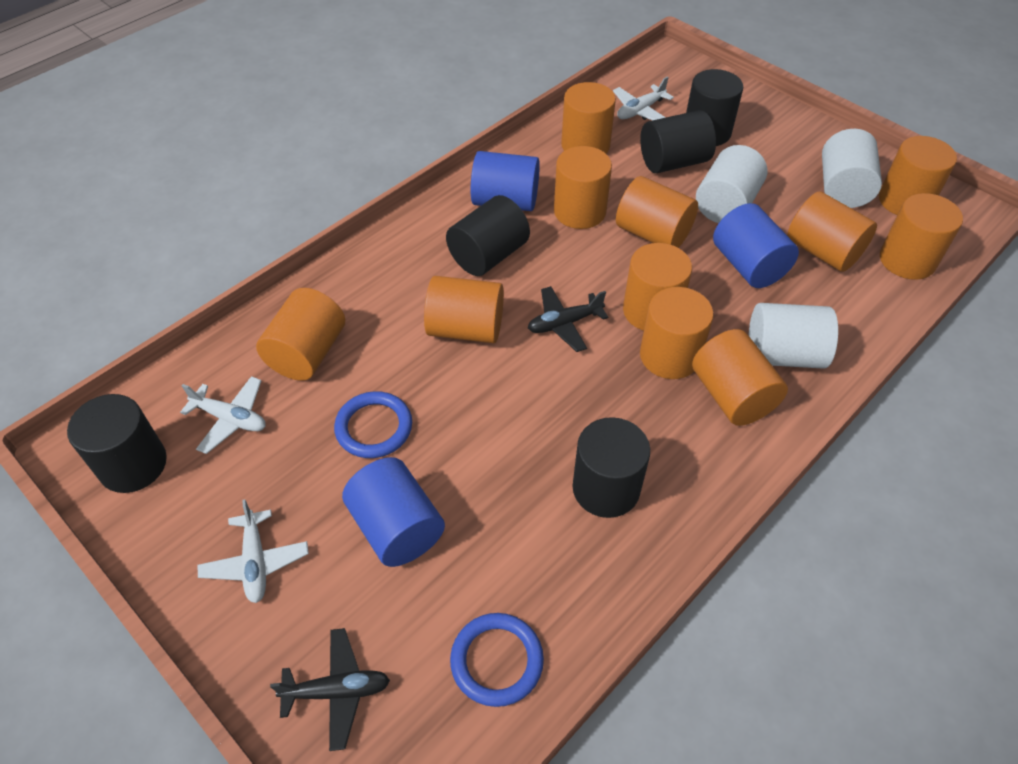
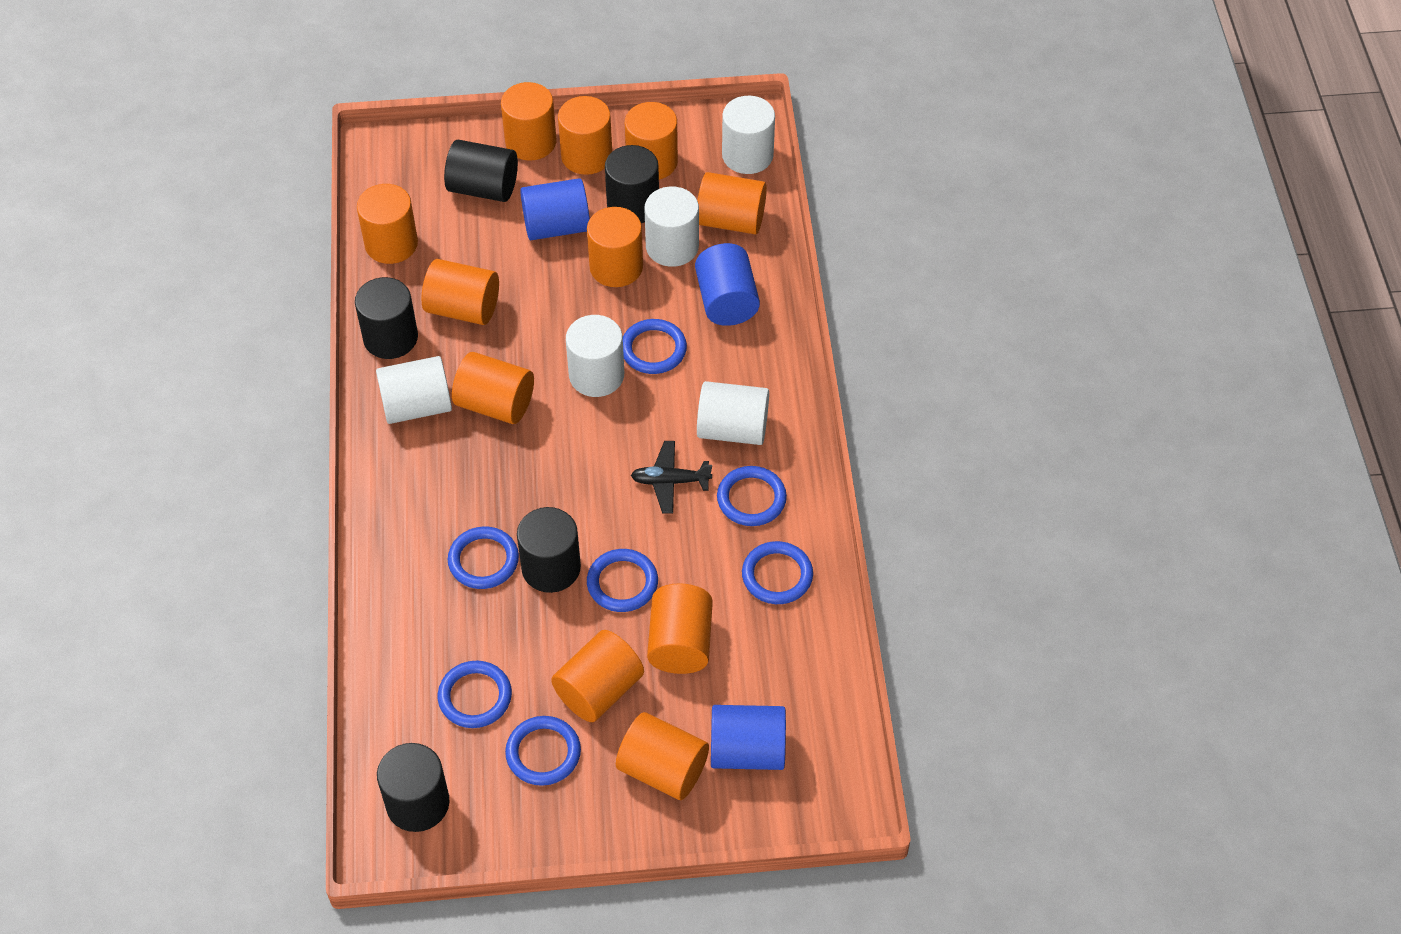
black plane: [270,628,390,751] [528,286,608,352] = 2 -> [631,441,712,514] = 1
blue ring: [334,391,412,458] [450,613,544,707] = 2 -> [438,661,512,728] [448,526,519,589] [505,716,581,786] [587,549,658,612] [623,319,687,374] [717,466,787,526] [742,541,813,604] = 7
white cylinder: [696,145,768,223] [749,303,838,369] [822,129,882,208] = 3 -> [376,356,452,424] [566,315,624,397] [644,186,699,267] [697,381,769,445] [722,96,775,174] = 5
white plane: [180,376,266,454] [198,499,309,603] [613,77,674,120] = 3 -> none = 0

